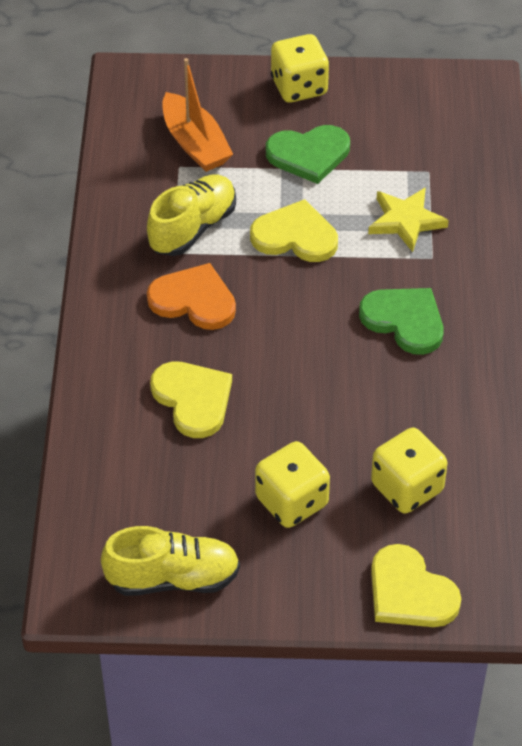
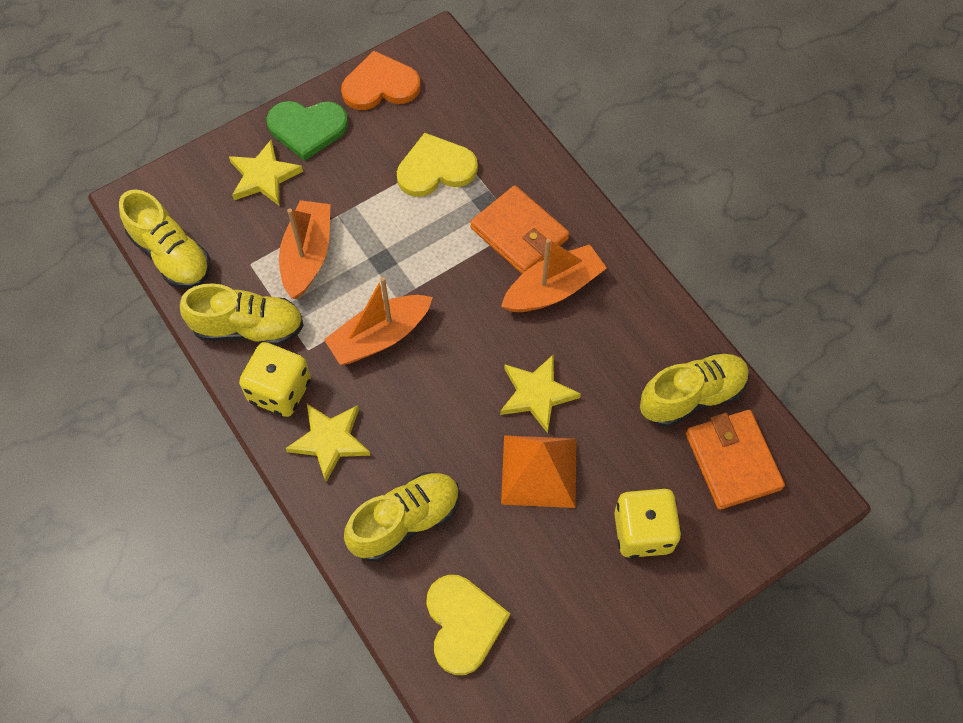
green heart: [266,125,350,184] [359,288,444,355] = 2 -> [266,101,348,161] = 1
orange boat: [162,58,233,172] = 1 -> [279,200,331,299] [324,277,433,365] [501,239,607,312] = 3
orange pyramid: none = 0 -> [501,435,577,508] = 1
orange wallet: none = 0 -> [470,185,569,274] [686,410,785,510] = 2
yellow dice: [255,441,330,528] [271,34,329,103] [371,428,448,514] = 3 -> [239,342,311,417] [614,488,681,558] = 2
yellow heart: [150,361,232,438] [250,199,338,262] [371,544,461,627] = 3 -> [397,133,478,197] [426,575,510,675] = 2
yellow shoe: [101,526,240,596] [147,175,236,256] = 2 -> [119,189,211,289] [180,283,304,346] [344,473,460,561] [640,353,749,427] = 4
yellow star: [368,187,449,252] = 1 -> [229,140,303,206] [286,404,371,482] [500,354,581,433] = 3

